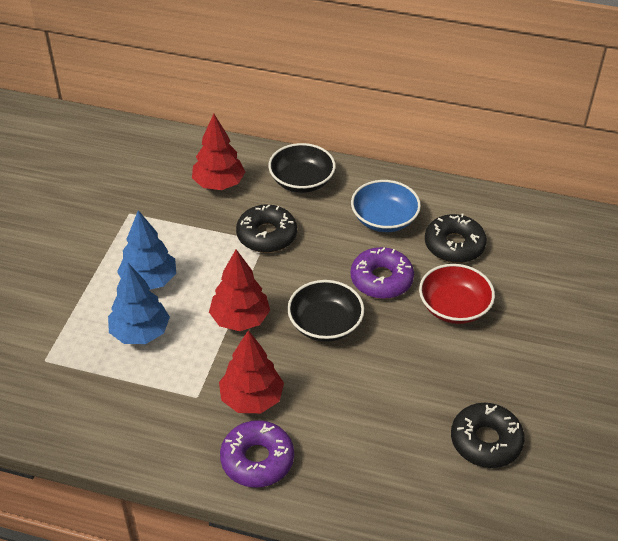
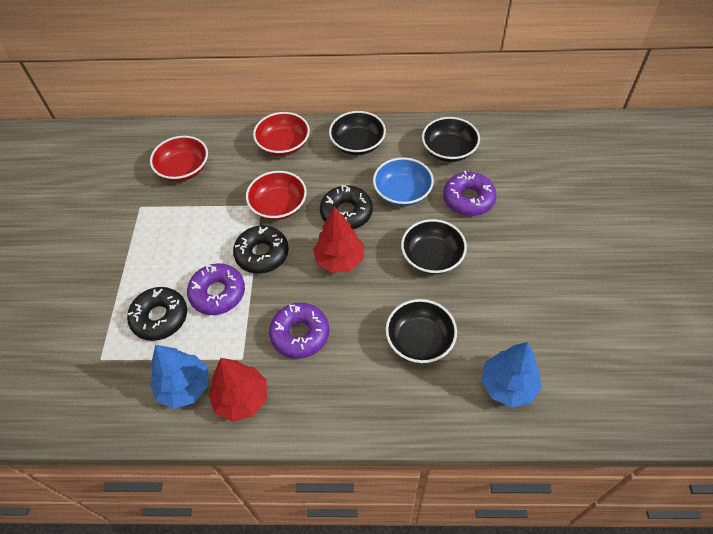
black bowl: [268,143,336,193] [287,280,364,342] = 2 -> [329,111,386,155] [386,299,457,363] [401,219,467,274] [422,117,480,162] = 4
purple donut: [220,420,294,488] [350,247,414,299] = 2 -> [187,263,245,315] [269,303,329,359] [443,171,497,216] = 3
red bowl: [419,264,495,324] = 1 -> [150,136,208,182] [246,171,307,220] [253,112,310,156] = 3
red tree: [192,114,245,190] [209,249,270,331] [219,330,284,413] = 3 -> [208,358,267,422] [313,206,364,273] = 2

